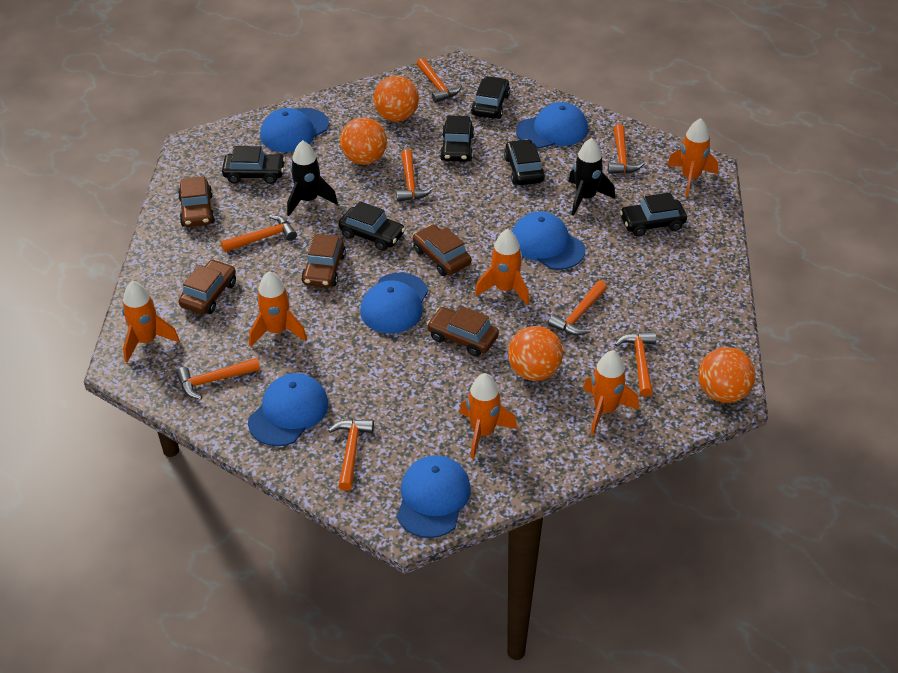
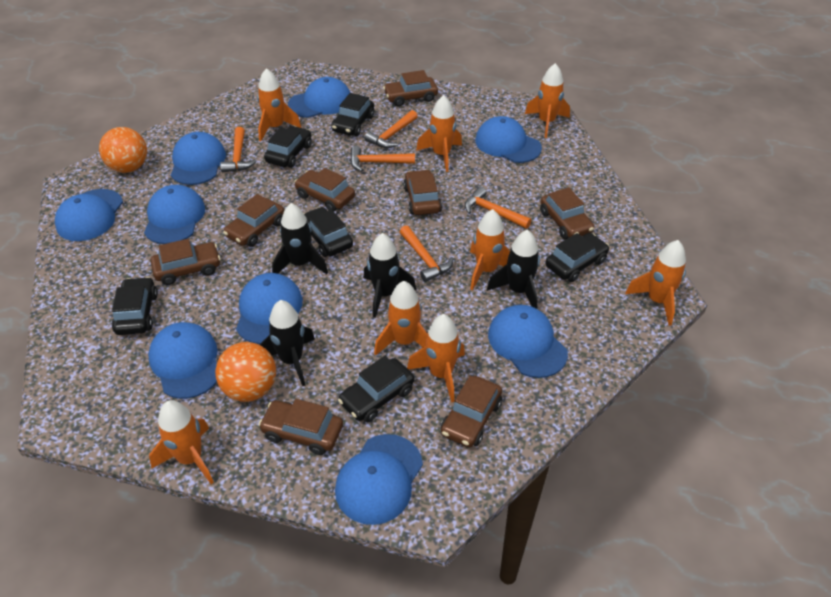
black rocket: [287,140,338,216] [568,138,615,216] = 2 -> [259,300,315,386] [272,203,328,274] [364,233,417,318] [487,230,540,309] = 4
blue cap: [248,373,328,446] [260,108,329,152] [360,273,428,334] [397,455,471,538] [512,211,585,270] [516,102,588,149] = 6 -> [55,189,123,241] [144,185,205,244] [148,322,218,399] [171,132,226,185] [236,273,303,344] [288,77,350,118] [335,434,423,525] [475,116,542,163] [488,305,568,378] = 9
brown car: [178,176,215,227] [179,259,236,314] [301,234,346,288] [413,225,471,276] [427,306,499,357] = 5 -> [151,239,221,285] [223,194,284,247] [259,399,343,455] [294,168,355,211] [383,70,438,107] [403,169,442,215] [441,376,502,447] [540,187,594,239] = 8
orange ball: [340,117,387,165] [373,76,419,122] [508,326,563,381] [699,347,755,403] = 4 -> [99,127,147,173] [215,342,276,402] = 2
orange hammer: [176,358,260,399] [221,215,297,252] [328,419,374,491] [396,149,433,202] [417,58,462,103] [548,280,607,336] [608,124,644,174] [615,331,656,397] = 8 -> [220,127,257,172] [350,146,415,172] [365,110,418,148] [400,225,454,282] [465,187,532,229] = 5
orange rocket: [122,281,180,363] [249,271,307,347] [460,373,517,459] [475,229,529,306] [583,350,639,435] [667,118,718,197] = 6 -> [149,400,214,484] [257,68,301,142] [374,281,427,356] [407,314,465,403] [416,95,462,172] [470,209,510,290] [525,63,570,138] [625,240,686,326] = 8

